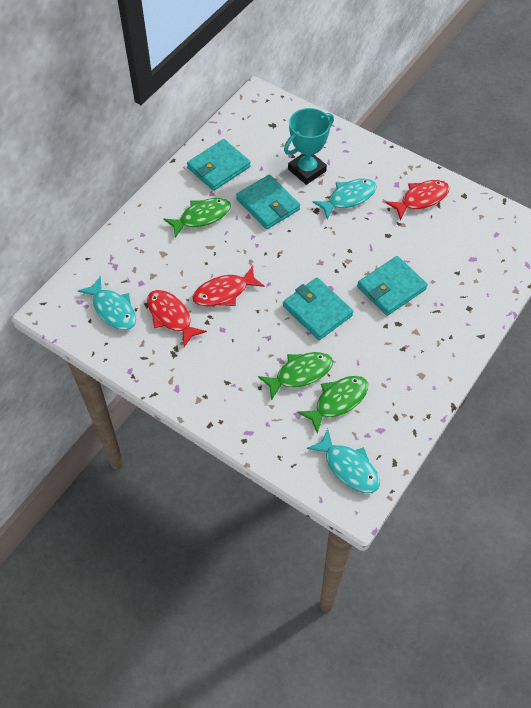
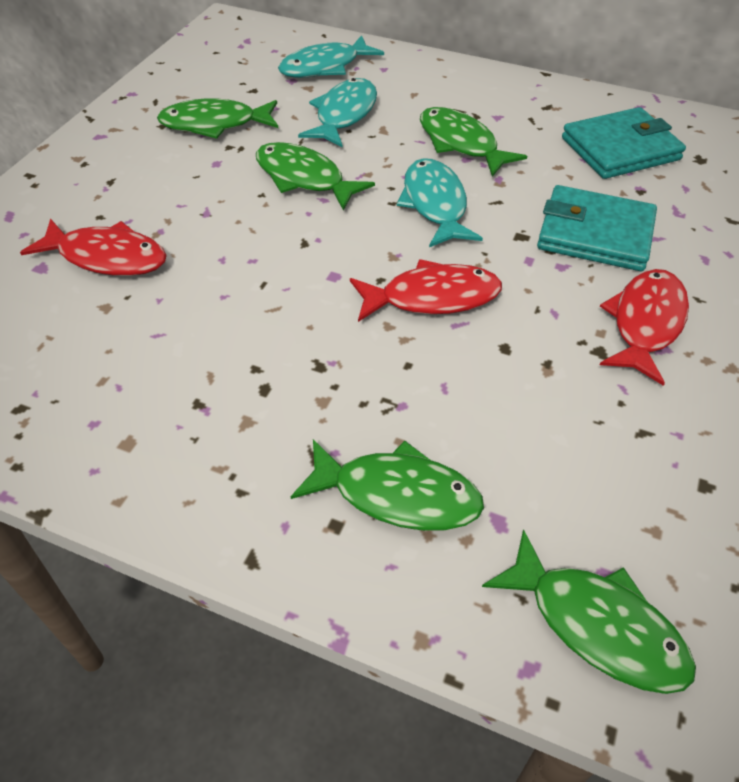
green fish: [163,198,231,238] [258,352,333,401] [297,376,368,433] = 3 -> [157,98,278,139] [256,142,375,211] [291,439,484,531] [420,107,527,177] [482,529,696,694] = 5
turquoise trophy: [284,108,334,185] = 1 -> none = 0
turquoise wallet: [187,139,251,191] [236,175,300,229] [283,277,354,340] [357,256,428,316] = 4 -> [537,185,657,271] [562,107,686,179] = 2

